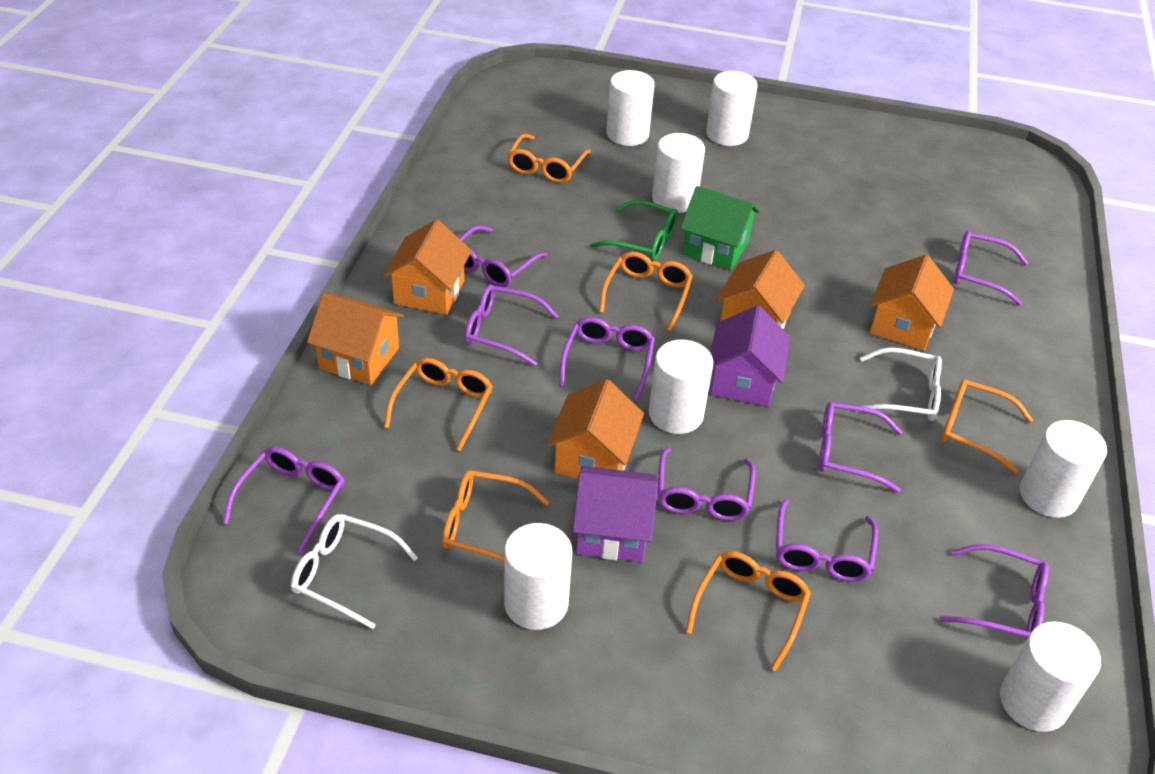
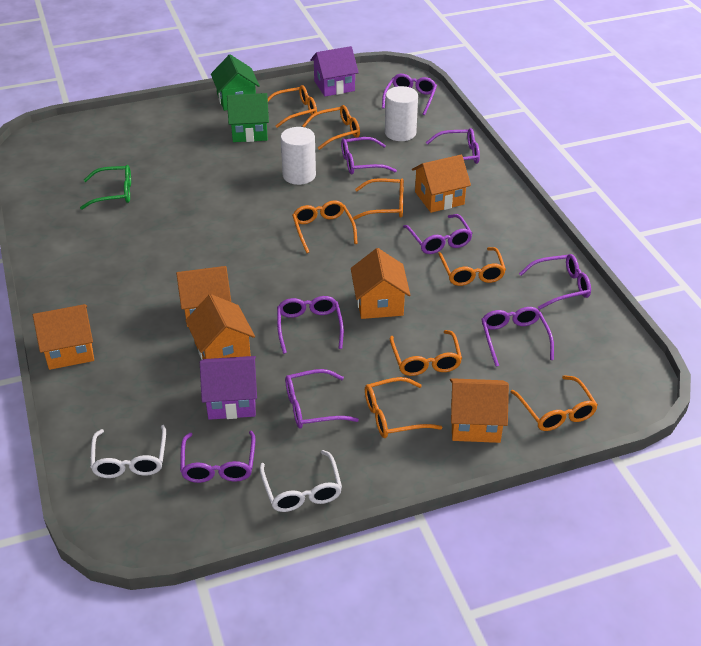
green house: [680,186,760,271] = 1 -> [211,54,260,111] [227,93,269,142] = 2
orange glasses: [384,358,493,451] [442,470,549,561] [507,134,591,183] [599,251,693,331] [686,551,811,671] [941,379,1033,474] = 6 -> [268,85,317,128] [292,200,358,253] [302,105,360,150] [353,178,404,220] [365,377,442,438] [390,330,462,376] [438,247,506,286] [511,375,598,431] = 8
orange house: [307,293,404,385] [383,219,472,315] [547,379,644,479] [716,250,805,329] [869,254,954,351] = 5 -> [33,304,94,370] [176,266,231,327] [185,294,255,360] [351,248,410,319] [412,155,471,213] [450,378,509,443] = 6
white cylinder: [504,523,572,630] [606,70,655,146] [649,340,714,434] [652,133,705,213] [706,71,758,146] [1000,621,1101,732] [1020,420,1107,518] = 7 -> [281,127,316,185] [385,86,418,141] = 2

